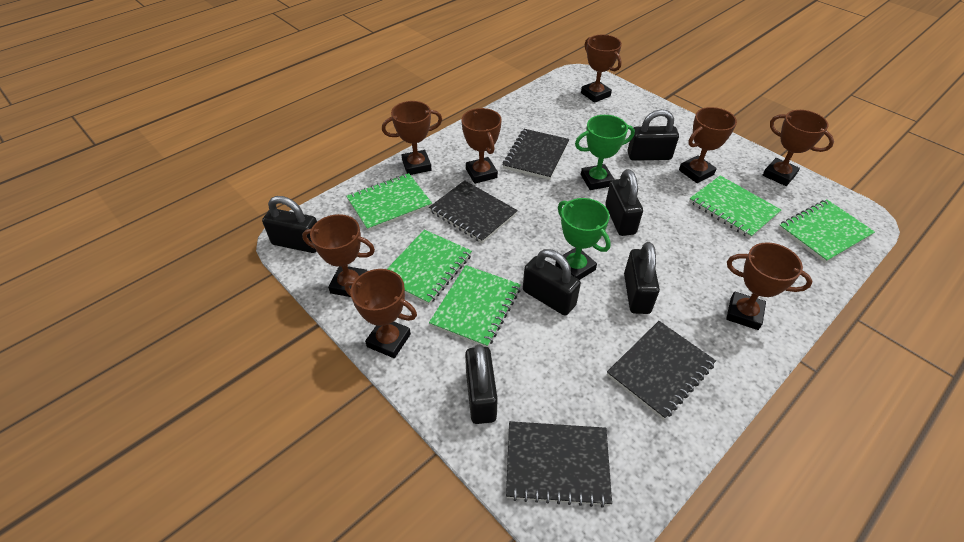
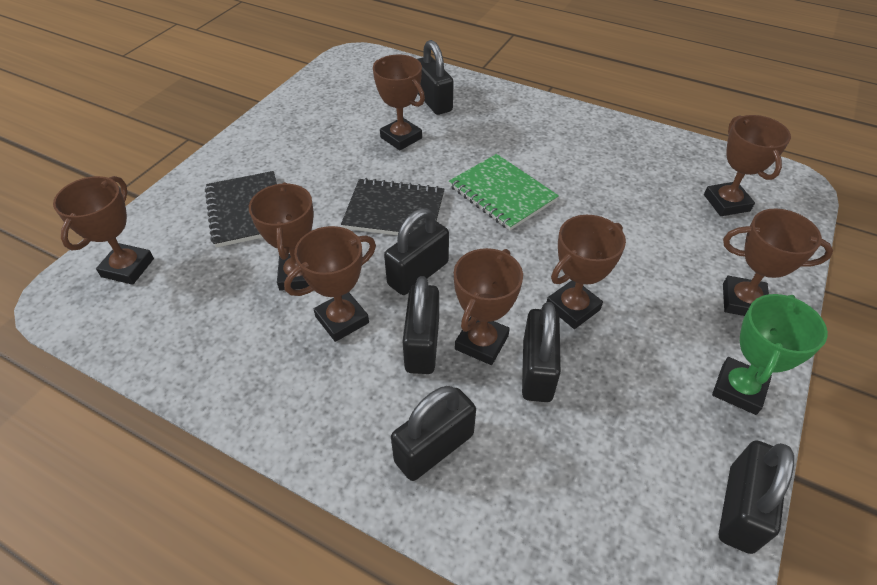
black notebook: [429,180,518,243] [503,129,569,180] [506,421,612,507] [607,321,716,420] = 4 -> [205,171,277,248] [341,178,445,235] = 2
green notebook: [346,173,432,231] [387,230,472,305] [429,265,521,347] [689,175,781,239] [778,200,875,263] = 5 -> [449,154,559,230] = 1
green trophy: [555,198,611,280] [575,115,635,190] = 2 -> [712,294,828,415] = 1

